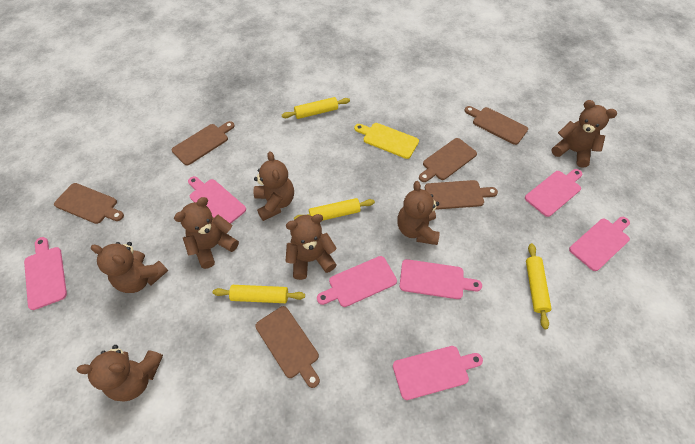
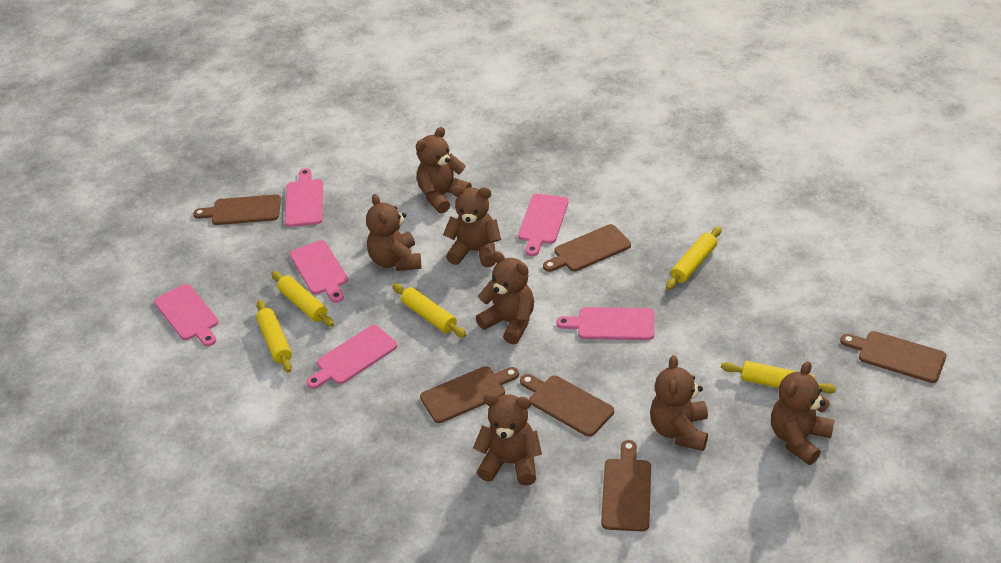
pink cutting board: [24,237,67,310] [188,176,246,224] [317,256,397,307] [393,346,483,400] [400,259,482,299] [525,169,582,217] [569,217,630,271] = 7 -> [154,284,219,346] [285,168,323,227] [290,240,348,303] [306,325,397,389] [518,194,569,256] [556,307,654,340] = 6
yellow cutting board: [354,123,419,159] = 1 -> none = 0
yellow rolling pin: [212,285,305,303] [282,97,350,119] [294,198,375,221] [526,243,551,329] = 4 -> [256,300,292,373] [271,271,334,327] [392,284,466,338] [666,227,722,290] [721,361,836,394] = 5

